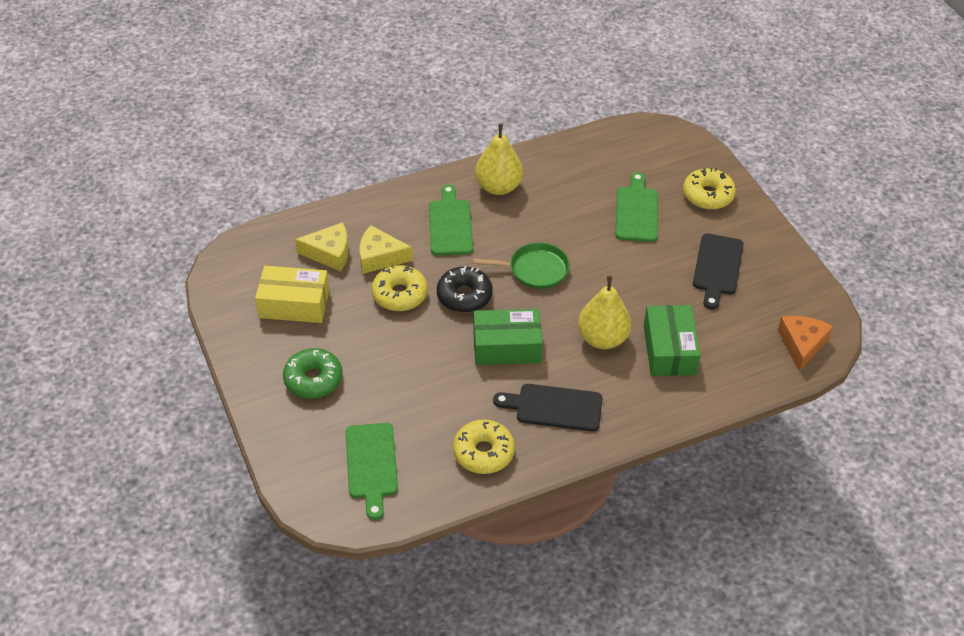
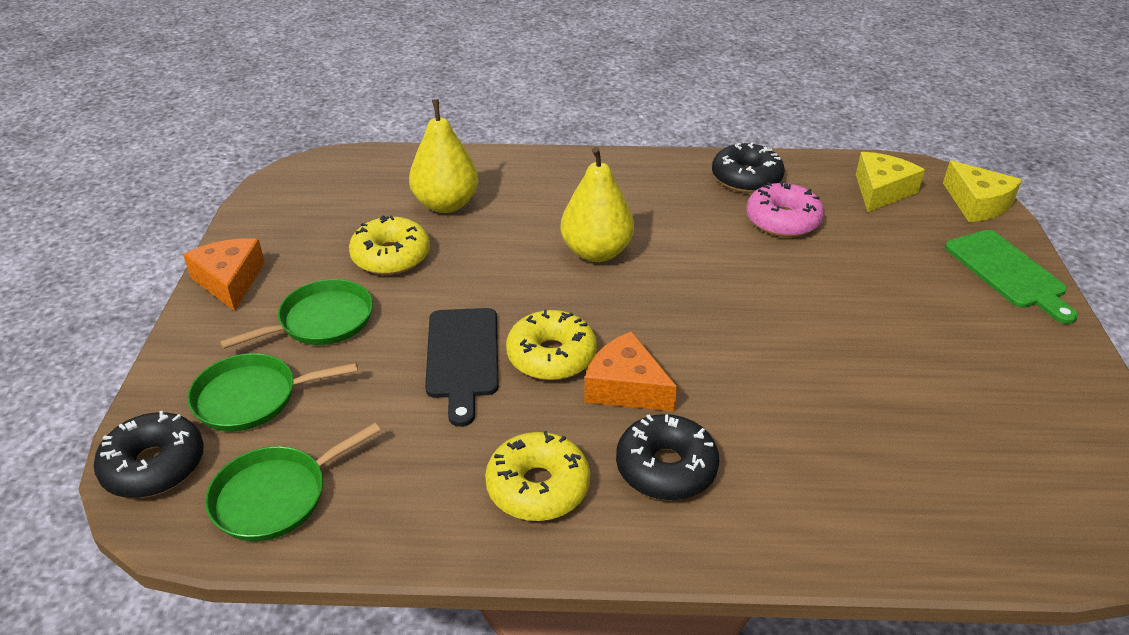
black cutting board: [493,384,602,431] [693,234,744,309] = 2 -> [425,308,499,427] = 1
black donut: [437,266,493,313] = 1 -> [94,411,204,498] [616,414,719,501] [712,142,785,193] = 3
green box: [473,309,543,365] [644,305,701,376] = 2 -> none = 0
green cutting board: [346,423,398,520] [429,185,473,255] [616,172,658,242] = 3 -> [945,230,1078,324] = 1
green donut: [283,348,343,399] = 1 -> none = 0
green pan: [473,243,570,289] = 1 -> [188,353,358,431] [205,423,381,541] [220,279,373,349] = 3
orange cheese: [778,316,833,371] = 1 -> [183,238,265,311] [584,331,677,411] = 2
pink donut: none = 0 -> [746,182,824,237] = 1
yellow box: [255,266,329,323] = 1 -> none = 0

